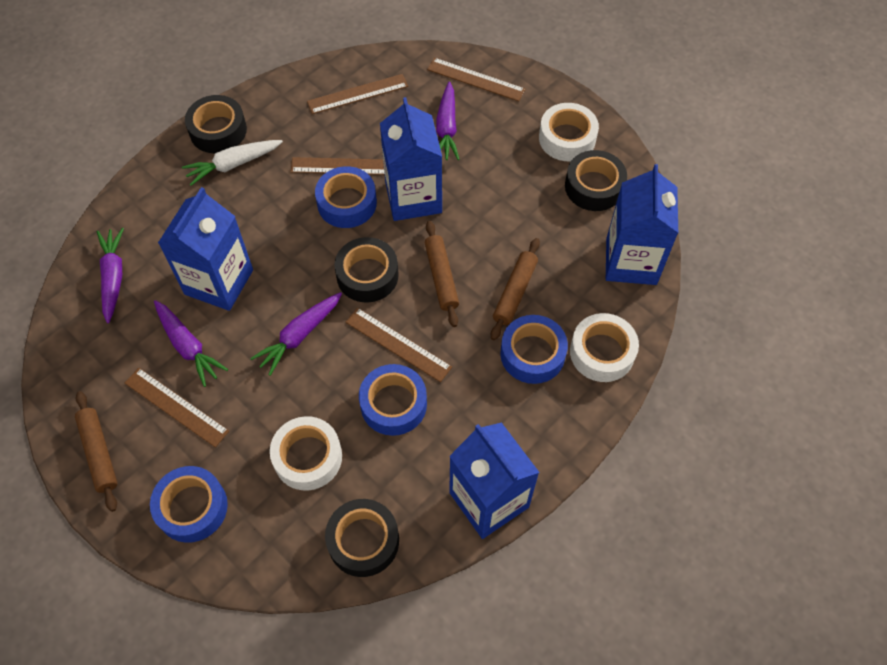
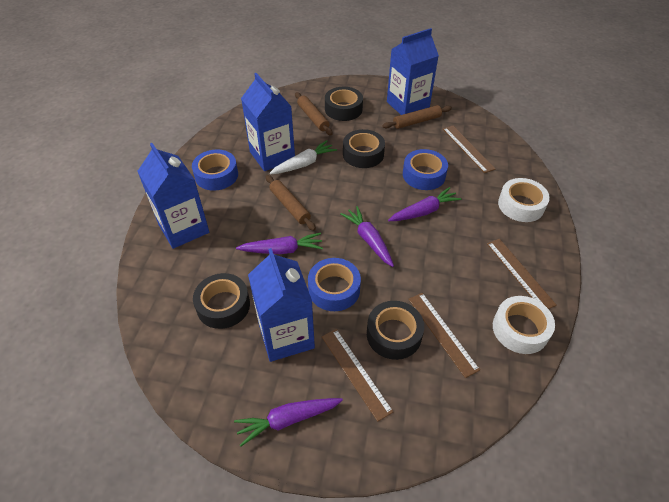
blue tape: [150,466,228,543] [315,166,377,228] [359,364,427,436] [500,315,568,384] = 4 -> [192,149,238,191] [308,258,361,311] [403,149,448,190] = 3
brown ruler: [125,368,229,447] [290,157,385,175] [307,74,408,114] [345,308,452,382] [427,58,525,101] = 5 -> [322,329,394,422] [409,293,480,378] [443,126,495,173] [487,239,557,309] = 4
white tape: [270,416,342,490] [539,103,599,161] [570,313,639,382] = 3 -> [493,296,555,354] [498,178,550,222] = 2

